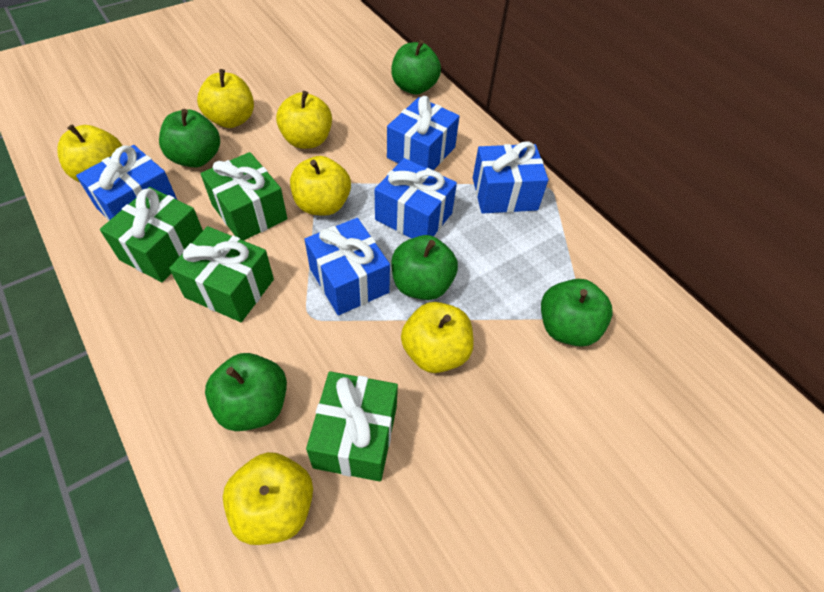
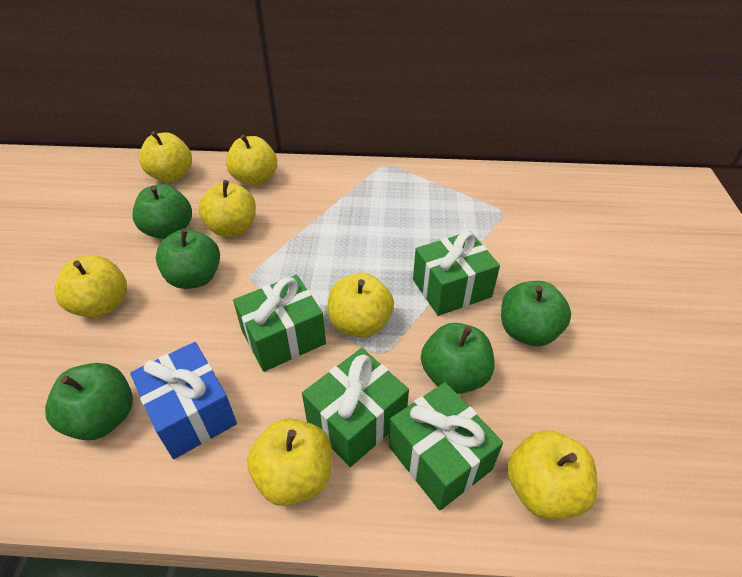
blue gift: [76,145,177,221] [304,218,390,315] [375,158,457,238] [387,96,460,170] [473,141,548,214] = 5 -> [130,342,237,459] = 1
yellow apple: [57,125,123,182] [197,69,254,128] [223,452,313,545] [276,91,332,149] [290,156,351,215] [401,302,474,373] = 6 -> [55,255,127,318] [139,131,192,182] [199,180,256,237] [226,134,277,186] [247,418,332,506] [328,273,394,338] [507,430,598,520] = 7

